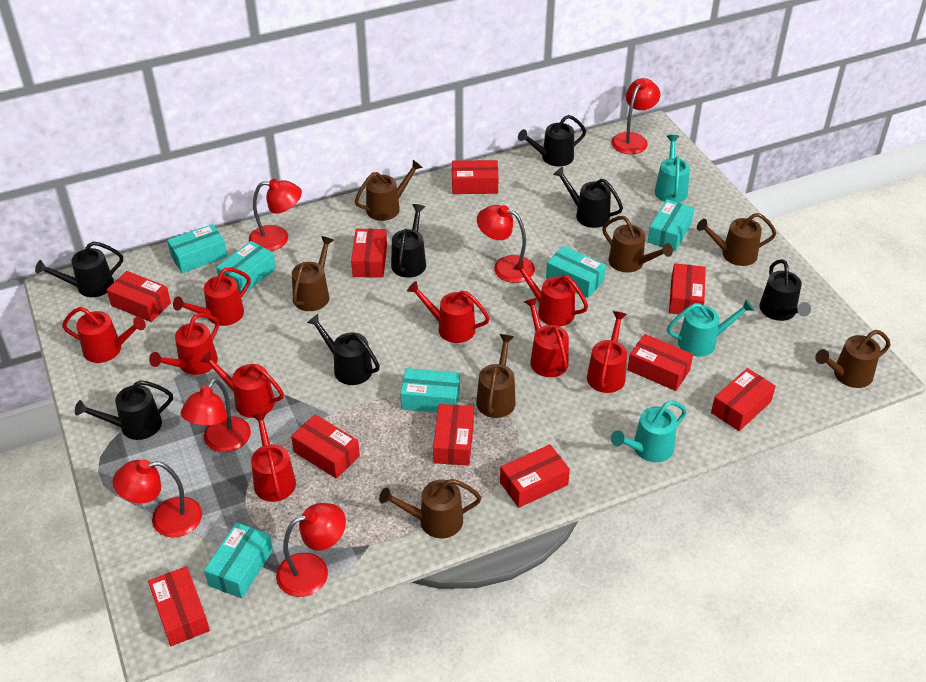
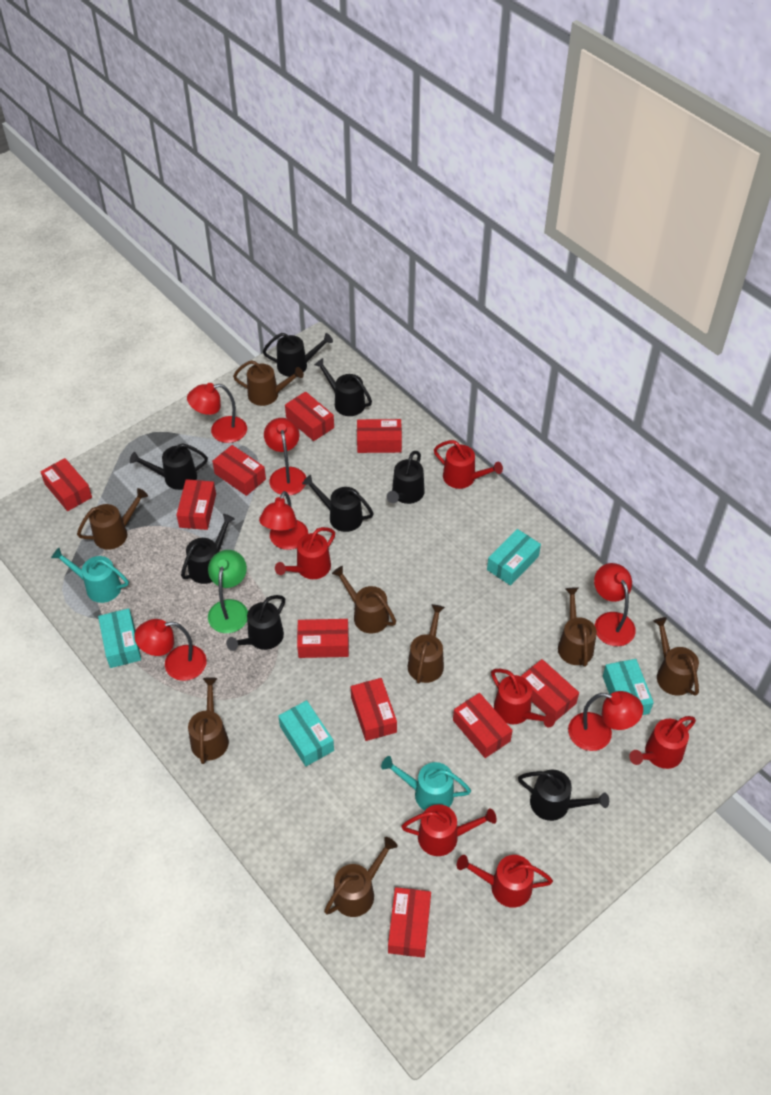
black watering can: [35,241,123,297] [75,380,173,440] [307,314,380,385] [391,204,426,278] [518,115,586,166] [553,167,623,228] [759,259,811,321] = 7 -> [130,443,208,490] [181,514,235,584] [226,595,285,651] [263,333,333,377] [302,475,374,532] [314,358,372,416] [387,451,425,504] [518,770,609,821] = 8
brown watering can: [292,236,334,311] [355,160,423,221] [379,479,481,538] [476,334,516,418] [602,216,673,273] [697,213,777,266] [815,330,891,388] = 7 -> [77,488,148,550] [188,677,229,764] [233,360,304,406] [324,837,398,917] [332,566,396,634] [408,604,445,684] [558,587,597,667] [653,617,699,696] = 8
green lamp: none = 0 -> [208,550,248,633] = 1
red watering can: [62,307,146,363] [149,313,219,375] [173,268,251,326] [200,351,284,418] [251,412,296,502] [407,281,490,343] [513,260,588,327] [524,297,569,377] [587,311,627,393] = 9 -> [275,527,335,579] [401,804,497,856] [434,440,503,489] [457,855,553,908] [491,669,556,727] [629,716,696,769] = 6
turquoise box: [167,224,228,273] [204,522,273,598] [216,241,276,294] [400,368,460,413] [546,246,606,298] [648,199,694,251] = 6 -> [98,608,141,668] [278,700,334,766] [487,529,541,586] [603,659,654,715] = 4
turquoise watering can: [611,401,687,462] [655,135,690,203] [667,299,754,357] = 3 -> [51,548,129,603] [381,756,471,810] = 2

